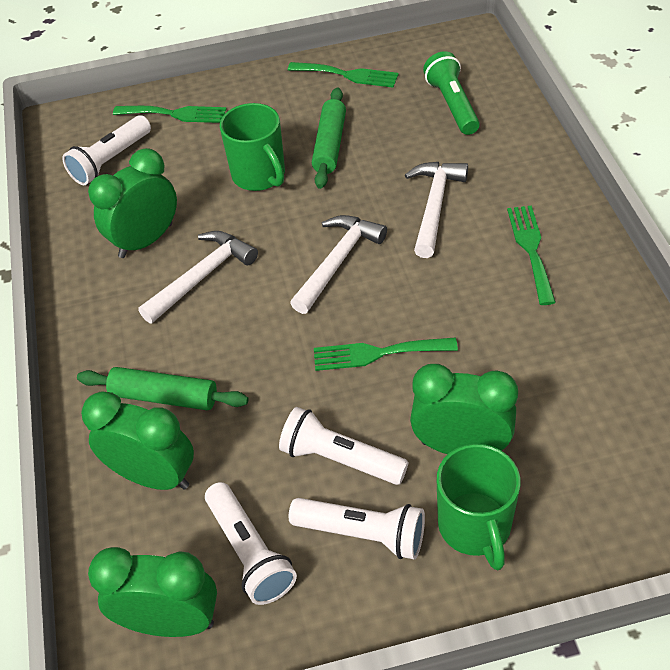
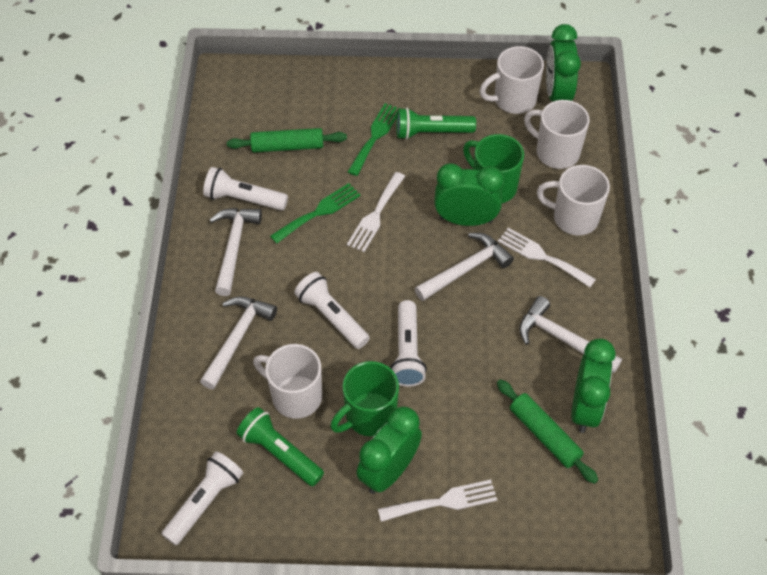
green flashlight: [423,51,480,135] = 1 -> [237,407,324,486] [396,107,476,140] = 2
green fork: [113,106,226,123] [288,62,399,88] [314,338,458,371] [507,205,556,305] = 4 -> [270,183,361,244] [348,103,401,176] = 2
white fork: none = 0 -> [347,172,405,252] [378,480,497,522] [498,228,596,287] = 3
white hammer: [138,231,258,323] [290,215,387,314] [405,162,468,258] = 3 -> [200,296,277,389] [210,208,262,296] [414,233,514,301] [519,296,622,373] = 4
white mug: none = 0 -> [253,344,322,419] [480,46,544,114] [524,100,590,169] [537,165,610,235] = 4

